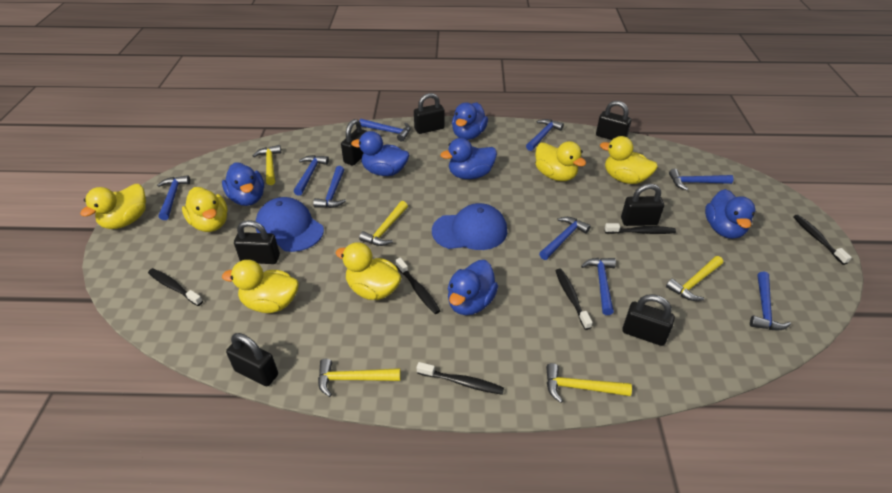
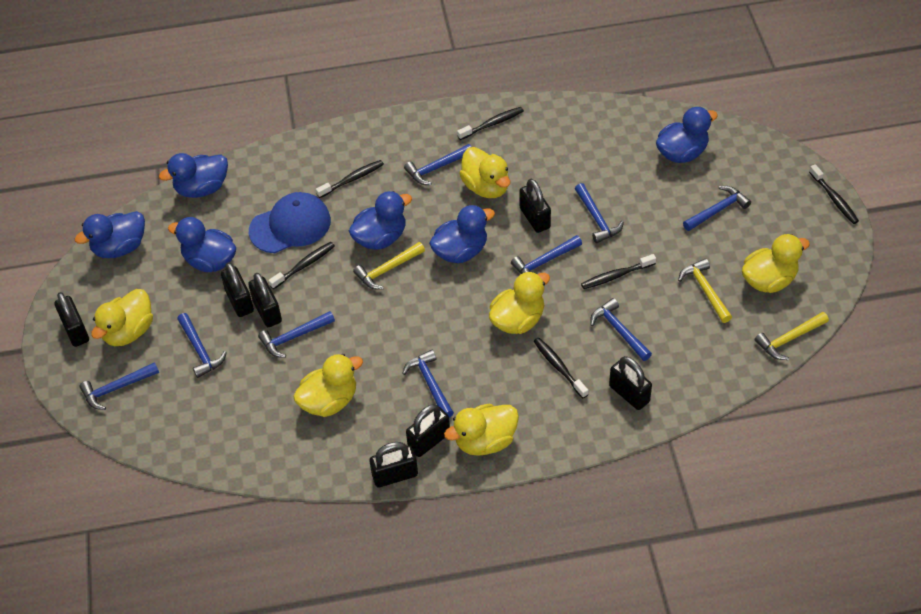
blue cap: [256,197,324,252] [432,203,507,250] = 2 -> [249,192,331,253] = 1
yellow hammer: [253,145,281,185] [318,359,401,397] [359,201,408,246] [546,363,632,403] [666,256,723,301] = 5 -> [353,242,425,289] [678,258,732,323] [755,312,829,360] = 3

